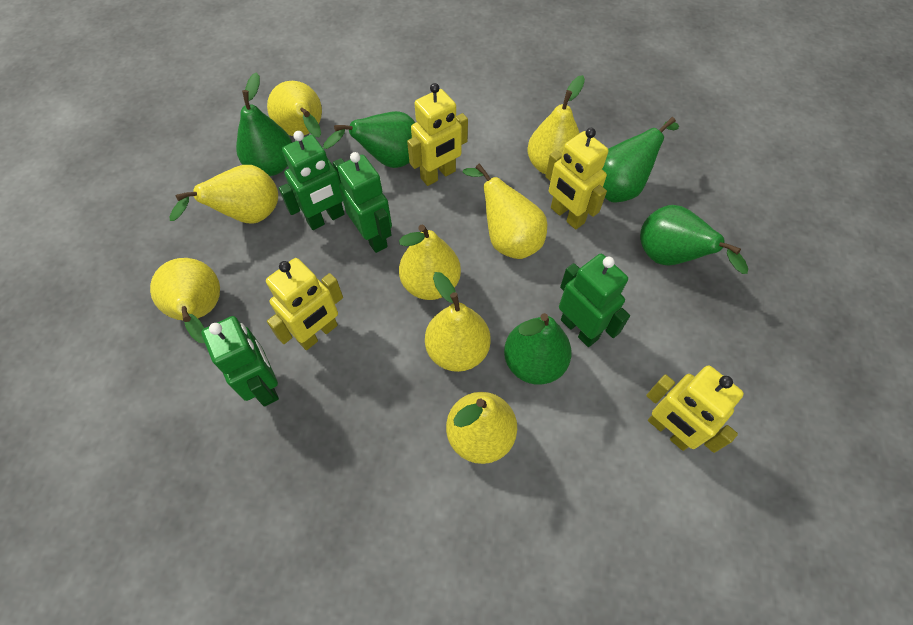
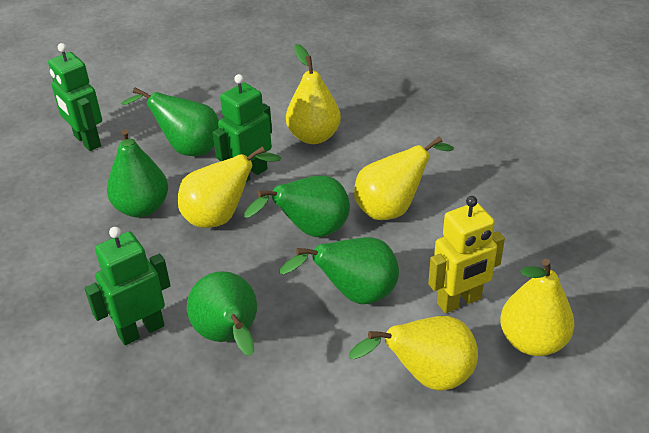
green robot: [201,316,279,407] [279,131,345,230] [337,152,392,253] [559,254,630,347] = 4 -> [48,43,102,151] [85,227,171,345] [213,74,272,182] = 3
yellow pear: [150,258,220,343] [170,165,278,223] [267,81,322,138] [399,224,461,300] [425,272,491,372] [446,392,517,464] [463,163,547,259] [527,75,585,175] = 8 -> [178,146,281,228] [286,44,341,144] [349,316,478,391] [354,136,454,220] [500,259,575,356] = 5
yellow robot: [266,258,343,350] [407,83,468,186] [545,128,608,229] [646,365,744,453] = 4 -> [428,196,505,313] = 1

